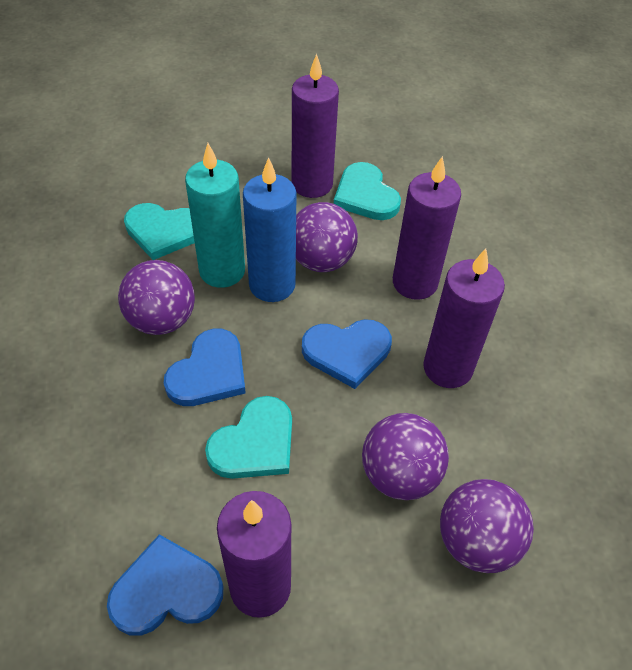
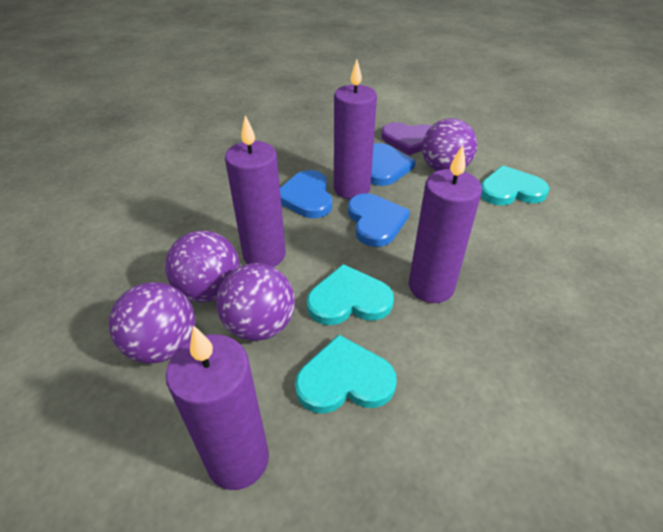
blue candle: [243,157,296,302] = 1 -> none = 0
purple heart: none = 0 -> [381,122,432,155] = 1
turquoise candle: [185,143,245,288] = 1 -> none = 0

